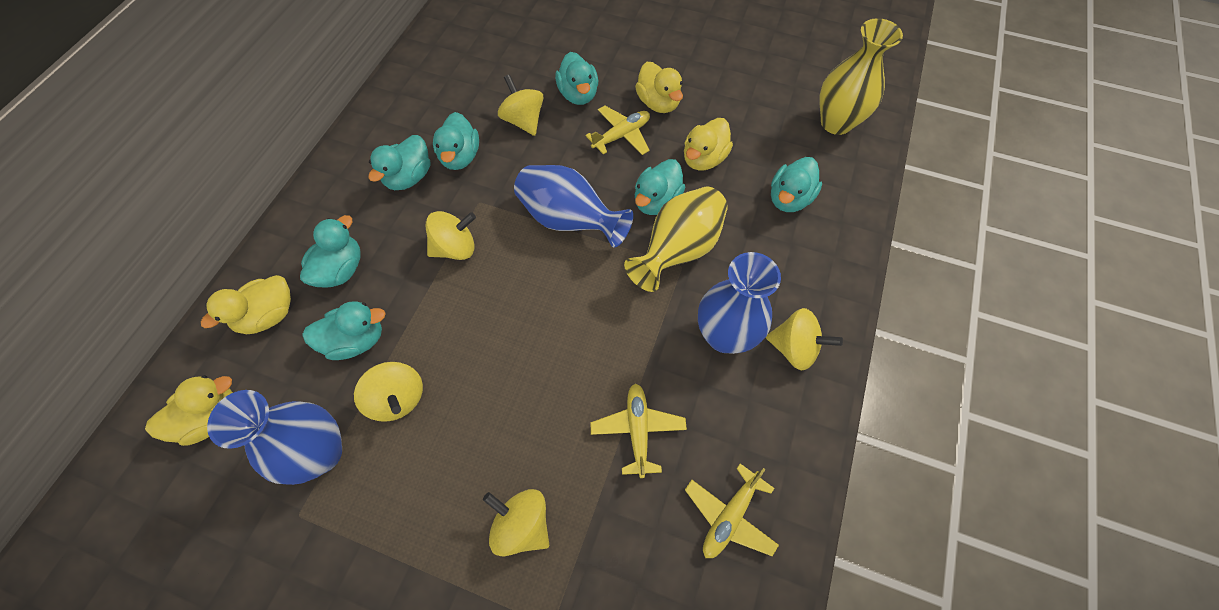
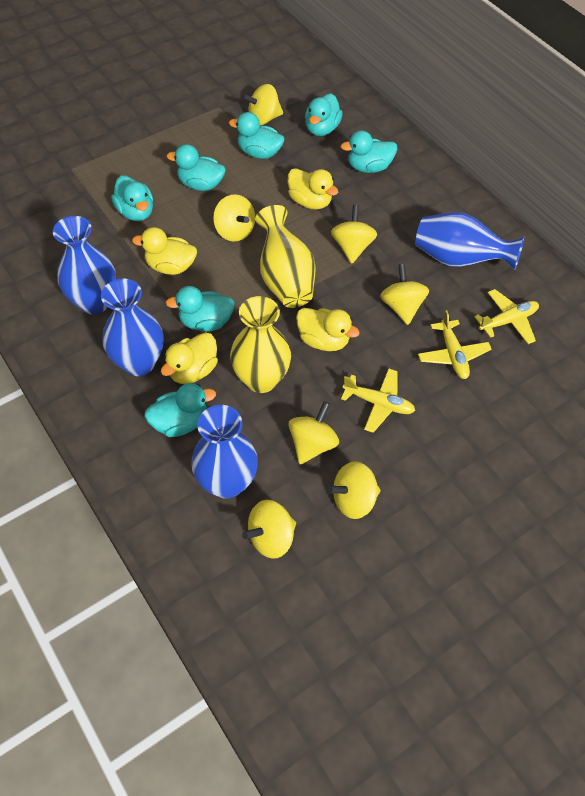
blue vase: [207,390,342,485] [514,165,633,248] [698,252,781,354] = 3 -> [53,216,116,314] [101,279,163,376] [191,405,258,499] [415,212,524,270] = 4
yellow spinning top: [354,362,423,422] [426,211,476,260] [483,489,549,556] [498,74,543,136] [766,308,843,371] = 5 -> [213,194,255,242] [242,84,283,126] [242,500,296,559] [289,401,339,464] [327,462,381,519] [331,205,377,263] [380,264,429,325] = 7

